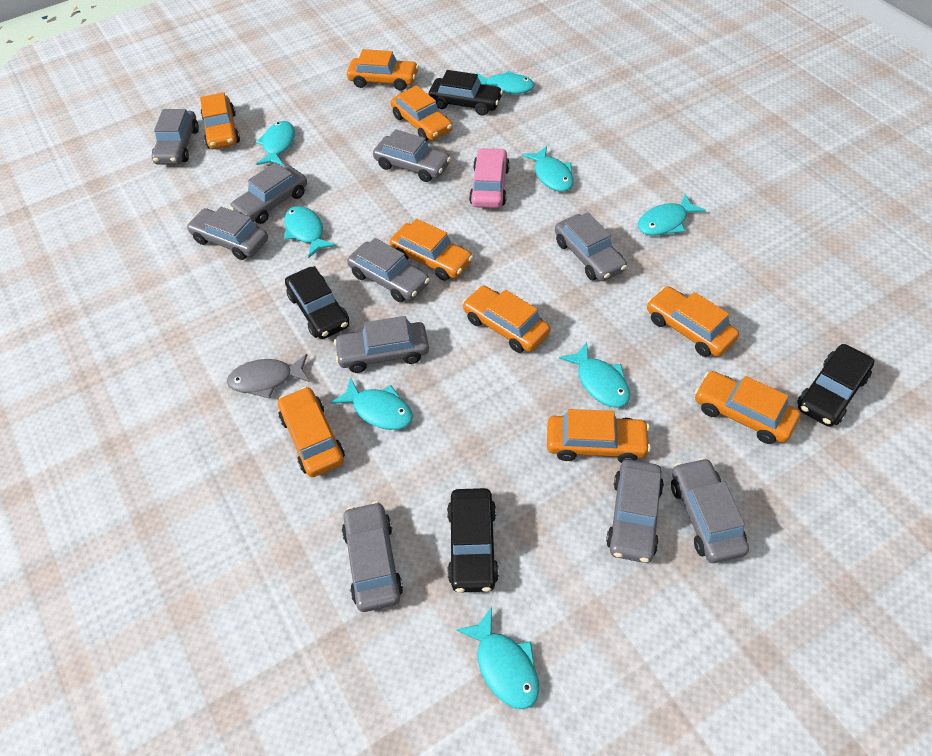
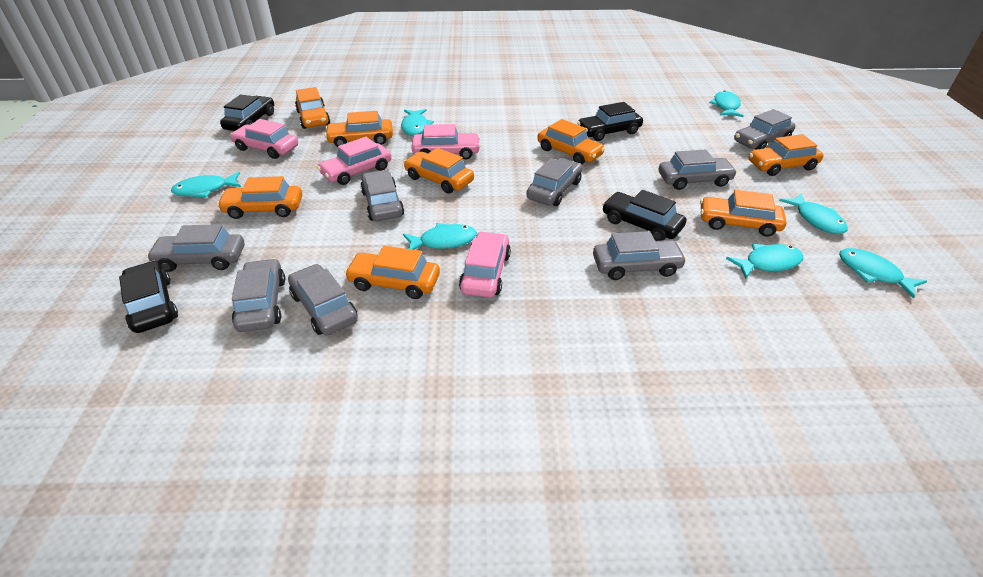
grey car: [152,109,199,165] [186,207,268,260] [230,162,307,224] [334,316,429,373] [342,501,403,612] [347,238,430,302] [373,129,451,182] [555,212,627,281] [606,459,664,563] [671,458,749,563] = 10 -> [146,224,244,272] [232,259,285,332] [288,264,358,335] [360,170,404,221] [526,158,583,206] [593,231,687,280] [659,149,737,190] [734,109,795,150] = 8
grey fish: [227,354,310,399] = 1 -> none = 0
orange car: [200,92,240,149] [278,387,345,477] [347,49,419,91] [389,219,473,281] [391,85,453,141] [462,286,550,353] [547,409,651,463] [647,286,739,357] [695,371,800,444] = 9 -> [217,176,302,219] [295,87,330,129] [325,111,393,147] [344,246,440,299] [404,148,474,194] [537,119,605,165] [700,190,786,237] [749,134,824,176] = 8
pink car: [469,148,510,208] = 1 -> [230,119,298,159] [317,137,391,185] [411,124,481,159] [459,231,511,298] = 4
turquoise fish: [256,121,295,166] [284,206,336,258] [331,377,413,430] [456,607,539,709] [477,71,535,94] [522,146,574,192] [559,342,630,408] [638,194,706,236] = 8 -> [171,172,241,198] [401,109,434,136] [403,223,477,250] [709,90,743,117] [726,244,803,279] [779,193,848,234] [839,248,927,298] = 7

